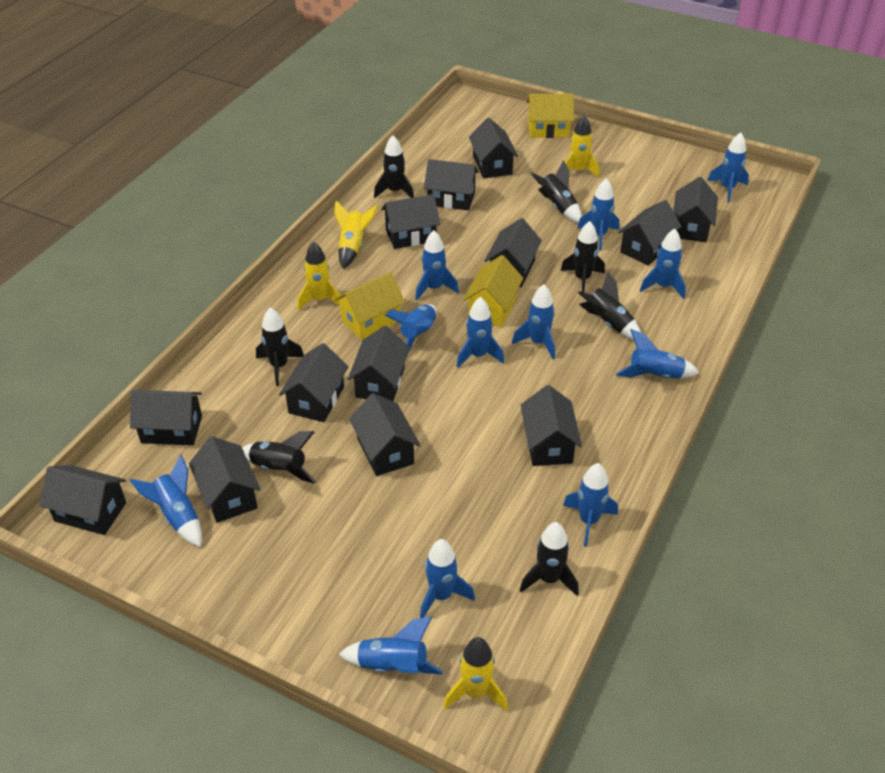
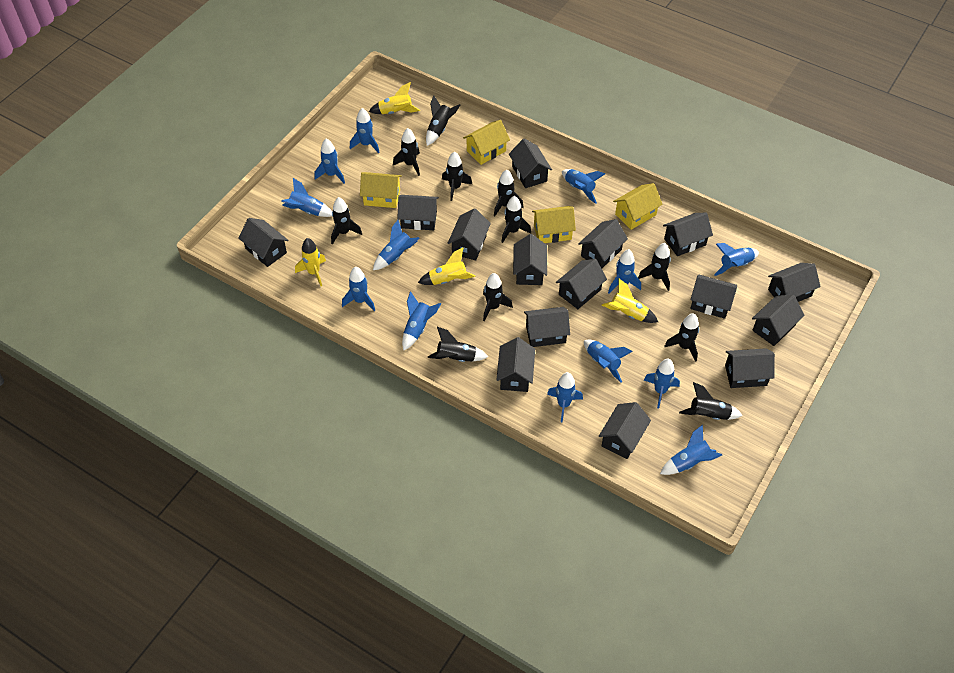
black house: [40,465,126,535] [130,390,202,445] [189,436,261,523] [279,343,348,422] [348,326,410,401] [349,393,420,476] [381,194,440,249] [424,159,479,210] [469,118,518,178] [484,218,542,287] [521,385,582,466] [618,200,681,266] [673,177,718,242] = 13 -> [238,218,288,267] [397,195,439,230] [448,208,491,260] [497,337,535,392] [509,139,552,188] [513,234,547,285] [524,307,570,347] [556,259,607,309] [578,219,628,268] [599,402,651,459] [663,213,713,256] [690,274,737,319] [725,348,775,388] [752,295,804,346] [768,263,821,302] = 15
black rocket: [242,431,316,484] [256,307,304,386] [374,135,414,198] [519,522,579,596] [531,160,582,223] [560,221,605,292] [578,271,641,340] = 7 -> [331,197,362,245] [393,128,420,176] [426,95,460,146] [428,327,488,362] [442,152,472,201] [483,273,513,321] [494,170,524,216] [501,196,531,243] [638,243,671,291] [665,313,699,362] [679,382,743,420] = 11
blue rocket: [130,455,202,547] [339,617,443,675] [385,304,437,351] [415,230,459,301] [420,539,475,618] [456,297,504,368] [512,284,555,359] [563,463,618,547] [577,178,620,251] [616,329,699,379] [640,229,686,299] [707,133,749,202] = 12 -> [281,178,332,217] [314,139,345,183] [342,267,375,311] [350,108,380,153] [373,220,420,270] [402,291,441,351] [547,372,583,422] [562,169,605,204] [584,340,633,382] [608,249,641,294] [644,359,680,408] [660,425,722,475] [714,243,759,276] = 13
yellow house: [335,272,405,339] [463,255,523,327] [527,94,574,138] = 3 -> [360,172,402,208] [463,120,510,165] [532,206,576,243] [613,183,663,230] = 4

